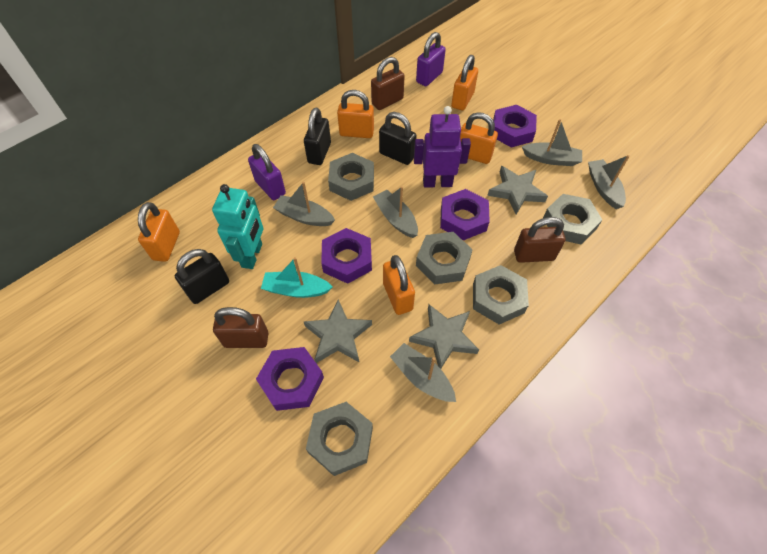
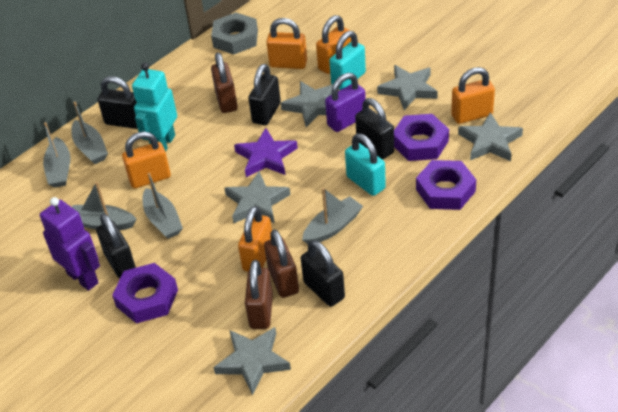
black padlock: [175,249,229,304] [304,108,331,165] [379,112,417,165] = 3 -> [96,213,136,279] [98,76,138,129] [248,64,281,125] [301,240,345,307] [355,98,394,159] = 5
grey nut: [306,402,373,476] [328,153,374,201] [416,232,473,285] [473,265,529,324] [543,194,602,245] = 5 -> [211,12,258,55] = 1
grey star: [304,299,372,363] [409,304,479,369] [487,166,548,214] = 3 -> [213,327,291,396] [224,171,290,224] [281,81,333,127] [377,65,438,110] [458,112,523,161] = 5
purple nut: [256,347,324,411] [321,228,372,284] [440,189,490,240] [493,105,537,147] = 4 -> [112,263,178,324] [394,114,449,161] [416,160,476,210] = 3
purple padlock: [248,144,286,200] [416,32,446,86] = 2 -> [325,73,366,132] = 1
purple star: none = 0 -> [234,128,298,177] = 1
turquoise boat: [261,257,333,298] = 1 -> none = 0
turquoise padlock: none = 0 -> [329,31,366,90] [345,133,386,196] = 2

